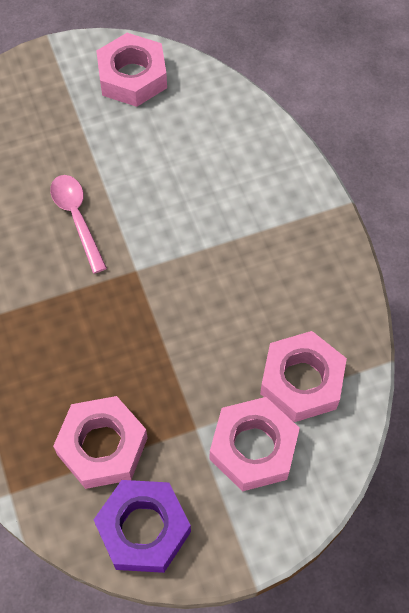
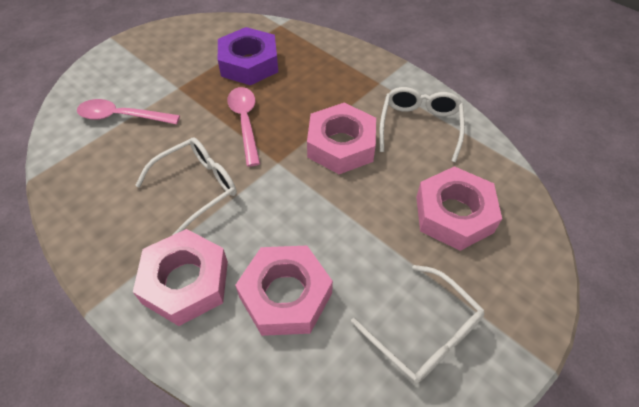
pink spoon: [50,175,107,274] = 1 -> [77,99,180,124] [227,87,260,167] = 2
white glasses: none = 0 -> [135,137,237,235] [351,265,485,384] [379,87,465,162] = 3

